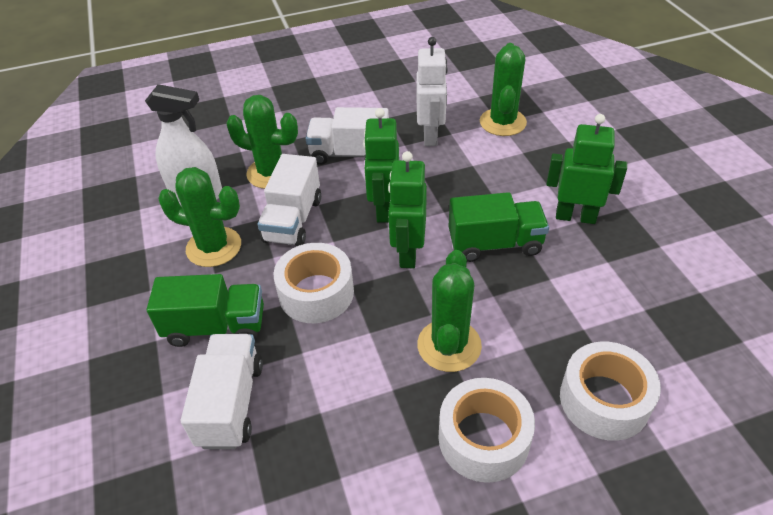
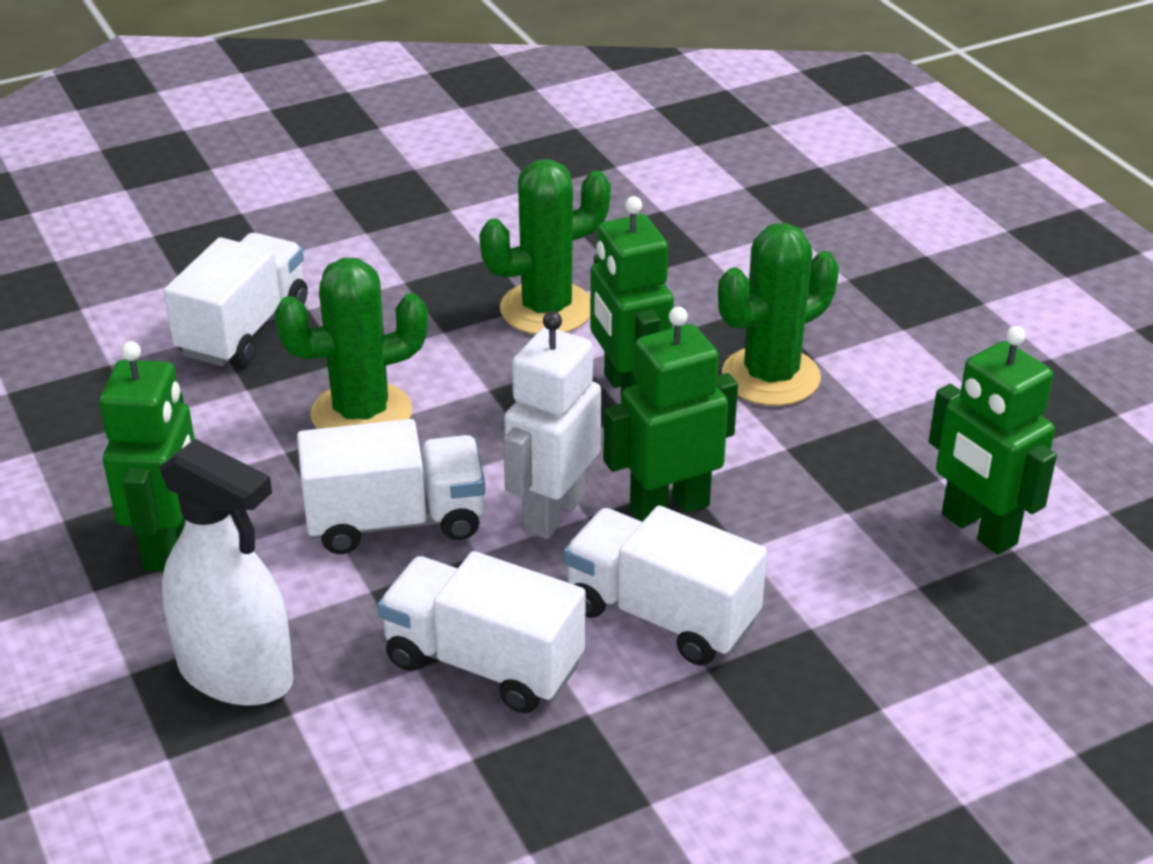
green cactus: [158,167,241,267] [226,95,298,189] [417,250,482,372] [480,43,527,136] = 4 -> [274,258,428,429] [479,159,611,334] [718,223,839,406] = 3
green robot: [363,108,399,223] [388,151,427,269] [547,114,627,224] = 3 -> [99,341,195,572] [590,196,674,393] [603,307,738,522] [929,326,1057,555] = 4
green truck: [147,274,264,347] [449,192,549,262] = 2 -> none = 0
white tape: [274,243,354,323] [438,378,535,483] [560,342,661,441] = 3 -> none = 0
white truck: [181,334,263,449] [257,154,321,246] [306,107,389,165] = 3 -> [164,233,308,367] [297,419,485,554] [378,551,586,713] [564,506,767,666] = 4

